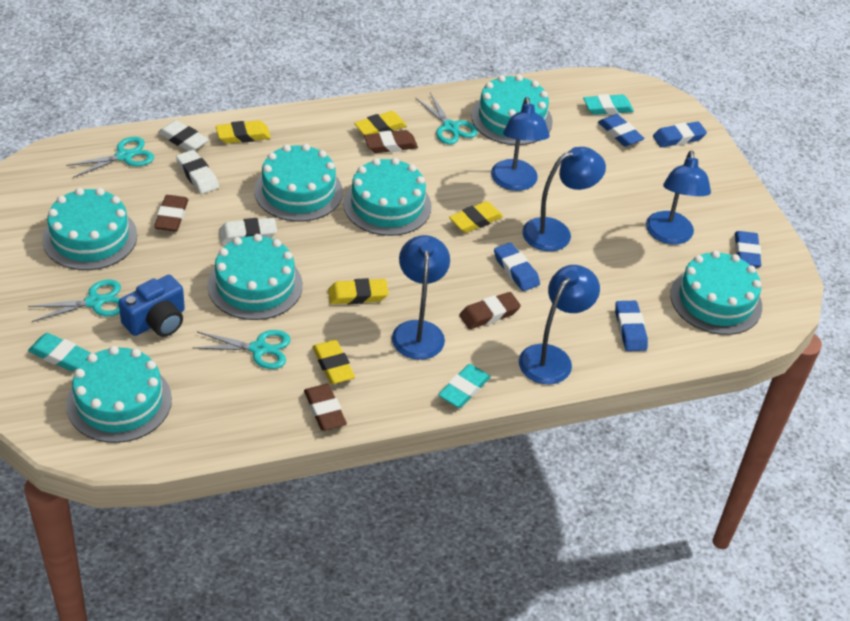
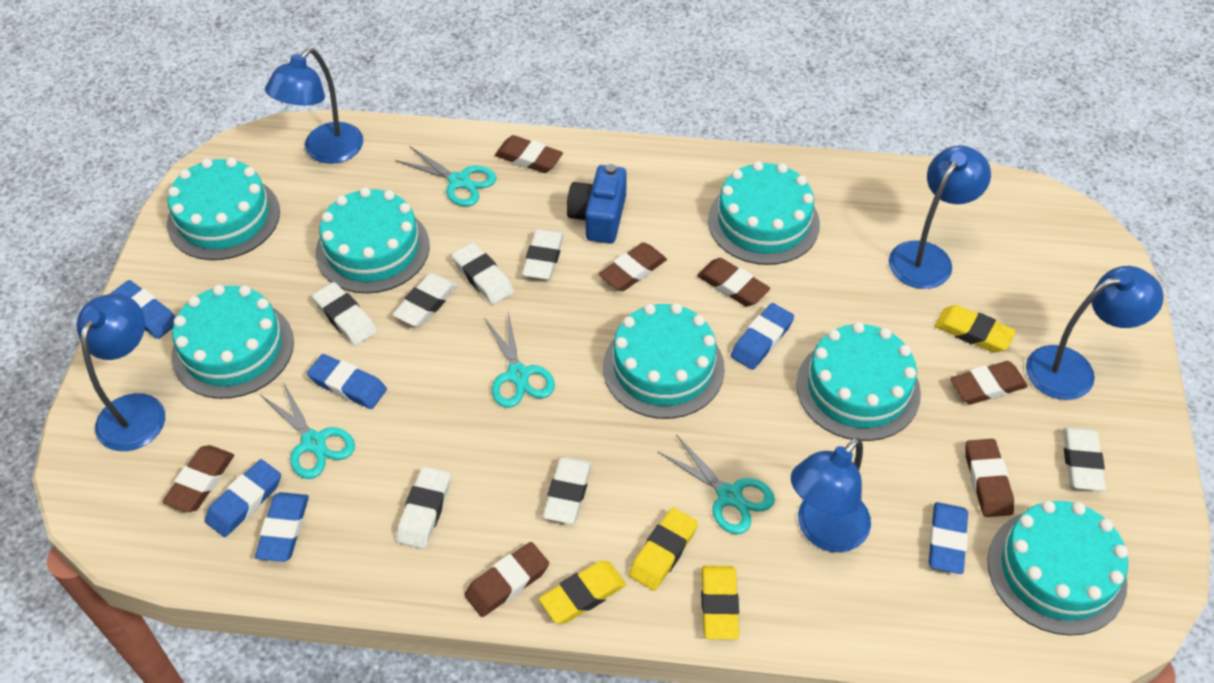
blue eraser: [494,243,540,291] [598,114,644,147] [615,301,648,351] [653,122,707,147] [735,231,761,268] = 5 -> [110,280,175,339] [205,459,281,537] [255,492,309,562] [307,354,387,409] [731,303,794,370] [929,502,968,574] = 6
brown eraser: [154,195,188,232] [304,384,347,431] [364,130,418,153] [459,292,521,329] = 4 -> [162,445,234,512] [464,542,549,617] [495,135,563,173] [599,242,667,291] [697,258,770,307] [950,361,1028,404] [965,439,1014,517] = 7
turquoise eraser: [28,333,91,371] [438,364,491,408] [583,94,634,115] = 3 -> none = 0
white eraser: [158,120,209,151] [176,150,219,194] [219,218,277,244] = 3 -> [312,282,377,346] [392,273,457,327] [396,467,451,549] [452,242,514,305] [522,229,564,280] [543,456,592,524] [1063,427,1106,491] = 7
yellow eraser: [216,120,271,144] [312,340,355,384] [328,278,389,304] [354,111,407,135] [449,201,503,233] = 5 -> [539,561,626,623] [629,508,698,591] [701,565,739,640] [935,305,1016,353] = 4

